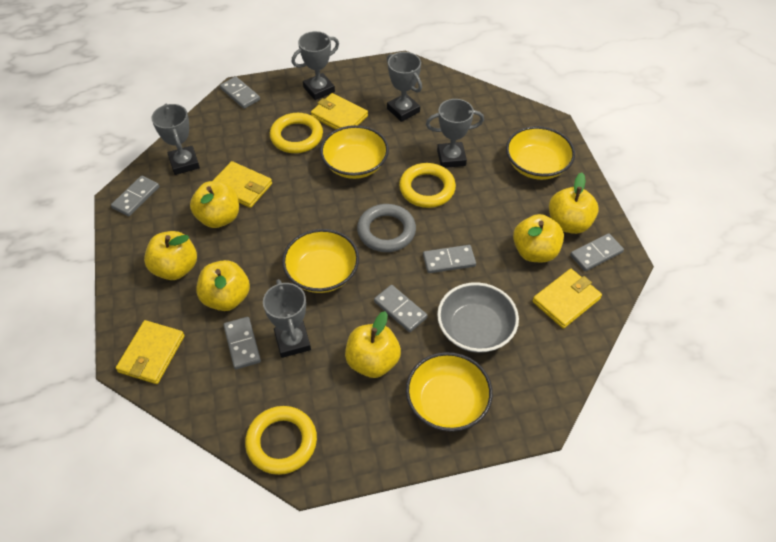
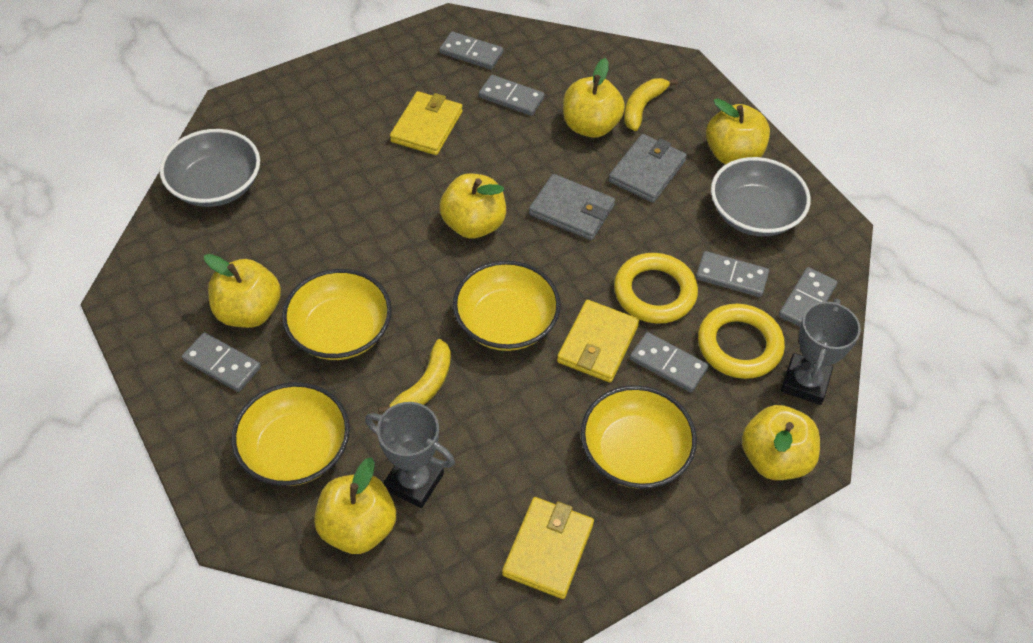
grey bowl: [437,282,519,353] = 1 -> [160,129,260,207] [711,157,810,236] = 2
grey ring: [357,204,416,252] = 1 -> none = 0
grey trophy: [151,104,200,175] [263,279,311,358] [292,31,339,100] [387,52,422,122] [426,99,484,168] = 5 -> [365,402,455,508] [781,299,861,405] = 2
grey wallet: none = 0 -> [529,174,615,240] [608,134,687,203] = 2
yellow banana: none = 0 -> [378,339,451,414] [624,78,678,131] = 2
yellow ring: [245,406,317,475] [270,113,323,153] [399,163,456,208] = 3 -> [614,253,698,324] [698,304,785,379] = 2
yellow wallet: [116,320,185,384] [213,161,272,208] [311,93,368,130] [532,269,602,329] = 4 -> [390,91,463,155] [502,497,594,599] [557,300,639,383] = 3

